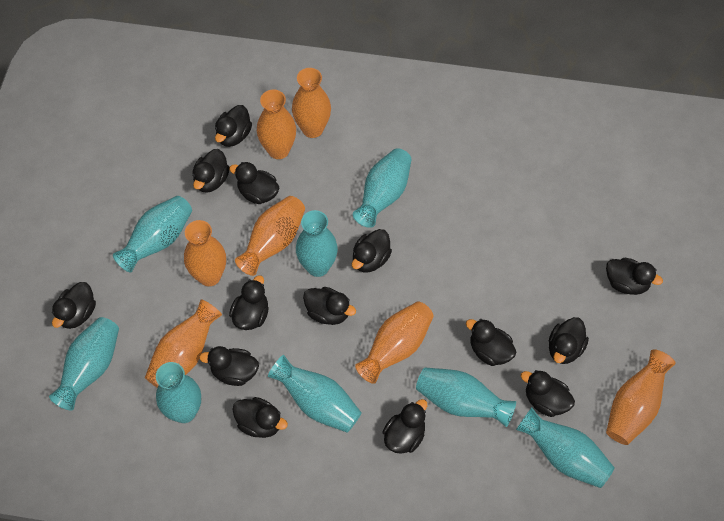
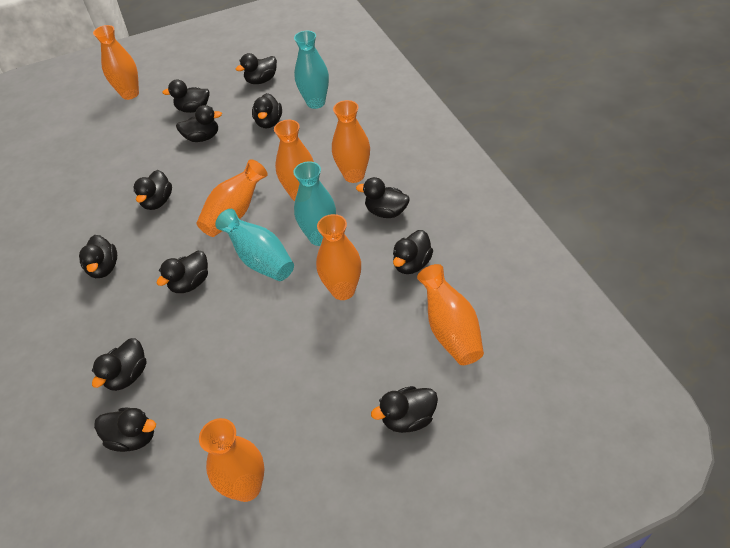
black duck: [52,282,96,329] [193,149,229,193] [199,346,259,386] [215,105,252,147] [229,162,279,204] [229,275,269,330] [232,397,288,438] [303,287,356,325] [352,229,392,272] [383,399,427,454] [466,319,516,366] [521,370,575,417] [549,317,589,364] [606,258,663,295] = 14 -> [79,235,117,278] [92,338,147,391] [94,408,156,452] [133,170,172,210] [157,251,208,293] [162,80,209,113] [176,105,222,142] [236,53,277,84] [252,93,282,128] [356,177,410,218] [371,386,438,433] [393,230,433,274] = 12
turquoise vase: [49,317,119,410] [113,196,192,273] [156,362,201,423] [268,355,362,433] [296,210,338,277] [353,148,412,228] [416,367,516,427] [516,407,615,488] = 8 -> [215,209,294,281] [293,161,336,246] [294,31,329,109] = 3

